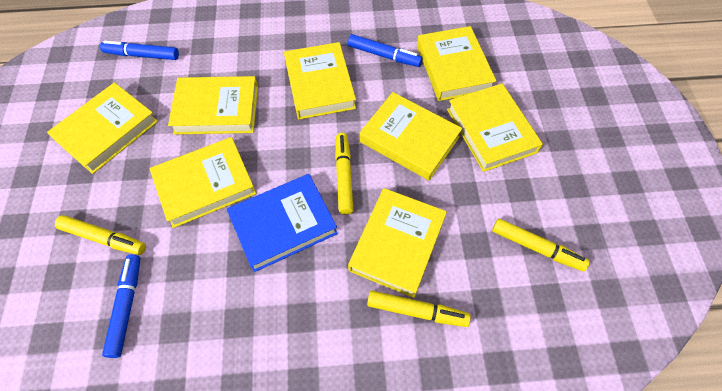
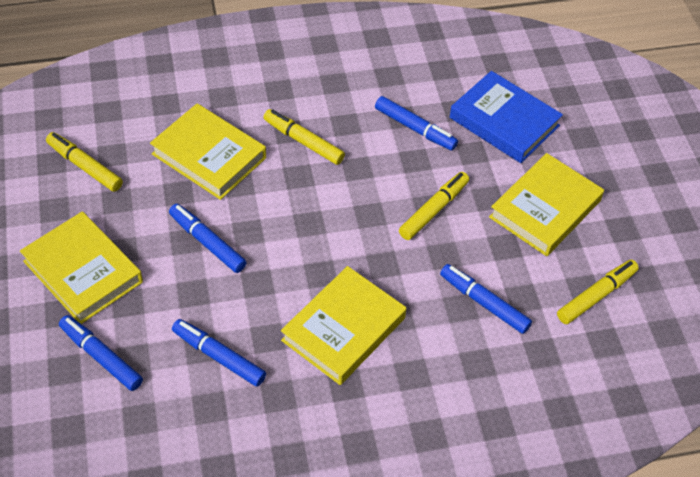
blue marker: [100,41,179,60] [102,254,141,358] [348,34,423,67] = 3 -> [59,315,143,391] [169,204,247,273] [172,319,266,387] [375,96,458,151] [440,264,532,334] = 5
yellow book: [47,82,158,174] [150,137,256,228] [168,76,258,135] [284,42,356,120] [348,188,447,298] [360,92,462,180] [417,26,496,101] [447,84,543,172] = 8 -> [20,212,143,324] [150,103,266,200] [281,266,406,385] [489,153,604,256] = 4

